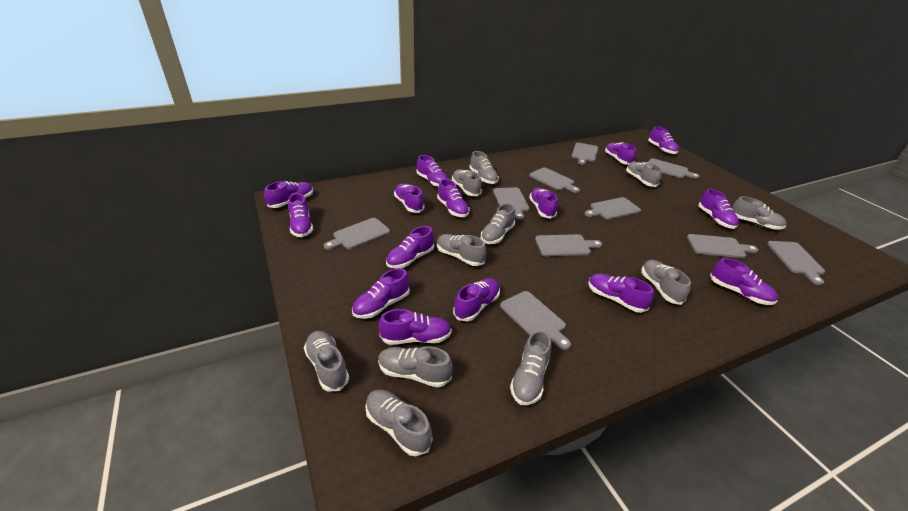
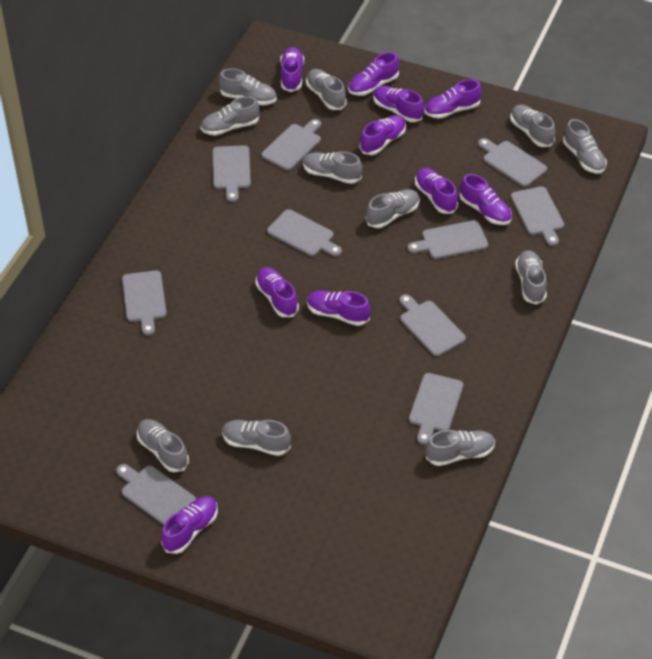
purple shoe: [264,181,313,208] [288,193,313,237] [352,268,410,319] [379,309,452,345] [386,226,434,268] [394,183,424,213] [417,155,449,187] [437,179,470,217] [453,278,500,321] [529,188,558,219] [588,274,654,313] [605,142,636,165] [648,126,679,154] [698,189,739,229] [710,258,778,305] = 15 -> [161,496,218,554] [255,267,299,317] [280,47,304,92] [307,290,371,326] [348,52,399,96] [360,115,406,155] [373,85,424,122] [415,168,458,214] [424,79,482,119] [460,174,512,225] = 10

